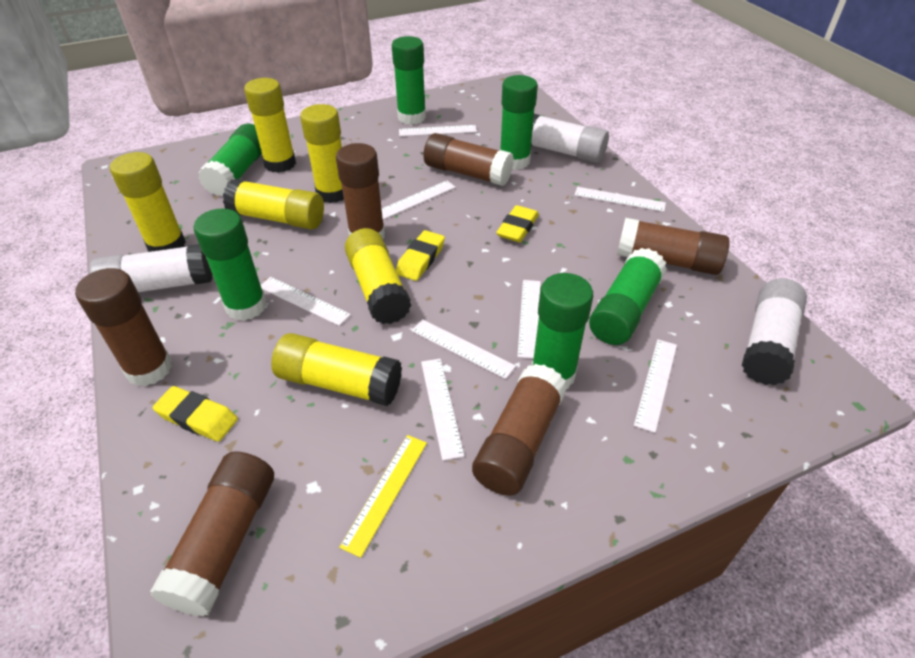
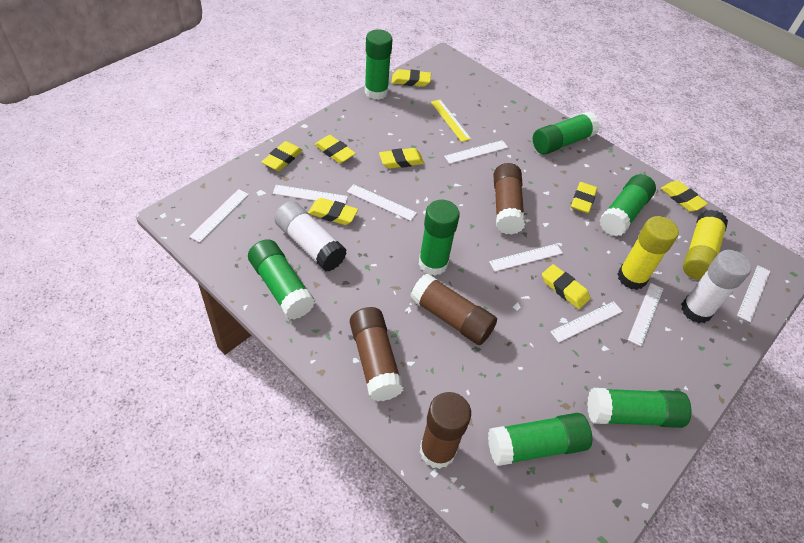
brown glue stick: [75,268,173,386] [150,451,274,616] [336,143,385,239] [424,133,514,186] [472,364,567,496] [617,218,730,275] = 6 -> [350,307,404,402] [410,273,497,345] [420,392,471,469] [493,163,526,235] = 4
green glue stick: [193,208,267,321] [198,123,262,196] [392,36,426,125] [500,75,538,170] [532,273,593,389] [589,248,667,345] = 6 -> [248,239,315,319] [365,29,393,100] [419,200,460,276] [488,413,592,466] [533,112,600,155] [587,388,691,428] [599,174,656,236] = 7
white glue stick: [90,244,213,292] [531,114,609,163] [742,278,807,385] = 3 -> [274,201,347,272] [681,250,752,323] = 2
yellow eraser: [152,386,238,442] [396,230,445,281] [496,205,539,242] = 3 -> [262,141,303,171] [308,198,358,225] [314,135,356,163] [379,148,424,169] [391,69,431,87] [542,264,590,309] [571,182,597,213] [661,181,708,212] = 8
yellow glue stick: [110,152,186,252] [223,179,324,230] [244,78,296,173] [271,333,402,406] [300,104,344,203] [345,228,412,324] = 6 -> [617,216,679,290] [683,210,728,280] = 2

